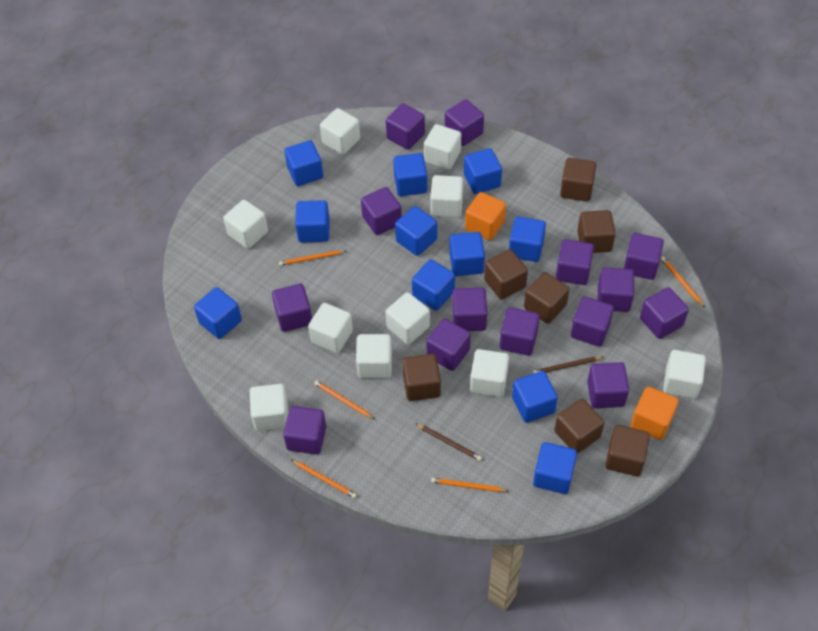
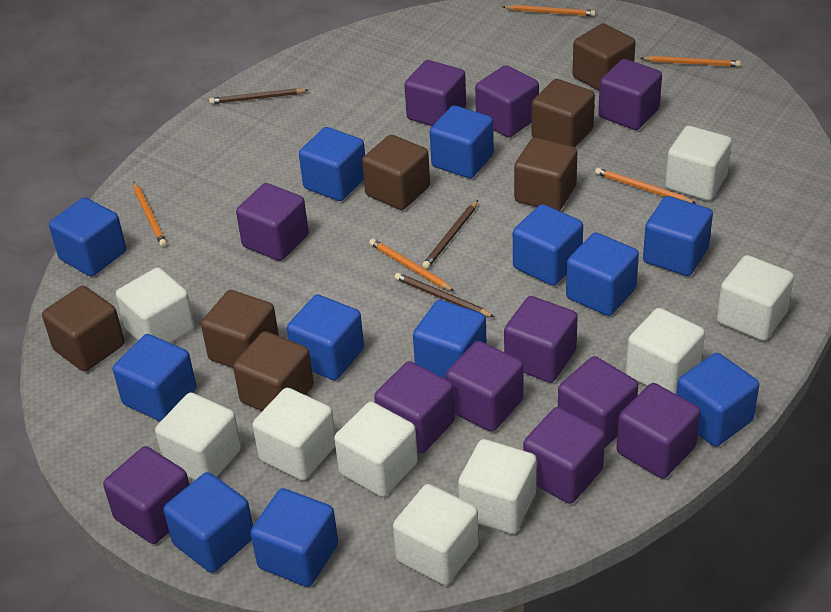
blue cube: [194,287,242,339] [284,140,323,186] [295,200,330,243] [393,153,427,196] [395,206,437,256] [412,259,455,310] [449,232,485,276] [464,148,502,194] [509,216,546,262] [512,371,558,423] [533,442,577,494] = 11 -> [49,197,126,276] [113,334,196,422] [163,472,253,573] [250,488,338,587] [287,294,364,380] [299,127,365,201] [413,300,487,379] [430,105,494,178] [513,204,583,286] [566,232,639,316] [643,196,713,276] [676,353,759,447] = 12
brown pencil: [415,423,482,461] [533,356,603,374] = 2 -> [209,88,308,104] [395,273,494,317] [422,200,478,269] = 3
orange cube: [465,192,506,240] [631,386,679,440] = 2 -> none = 0
purple cube: [272,284,312,332] [283,406,326,455] [361,187,402,235] [386,103,425,150] [426,319,471,371] [445,99,484,146] [452,288,487,331] [500,307,540,356] [556,239,594,285] [571,297,614,347] [587,362,629,409] [598,267,634,312] [624,233,664,280] [640,287,689,339] = 14 -> [103,446,189,544] [236,183,309,261] [374,361,455,454] [404,60,466,126] [446,341,523,432] [475,65,539,137] [504,296,578,383] [523,407,605,504] [558,356,638,448] [598,59,662,130] [617,383,700,479] = 11
white cube: [223,200,268,249] [250,384,288,431] [308,303,353,353] [320,108,360,155] [356,334,392,378] [385,292,430,345] [424,124,461,170] [430,175,463,218] [470,349,509,397] [663,350,706,399] = 10 -> [116,268,195,343] [155,393,241,480] [252,388,335,481] [334,402,418,497] [393,484,479,585] [458,439,537,534] [626,308,705,394] [665,126,732,201] [717,255,794,341] = 9

